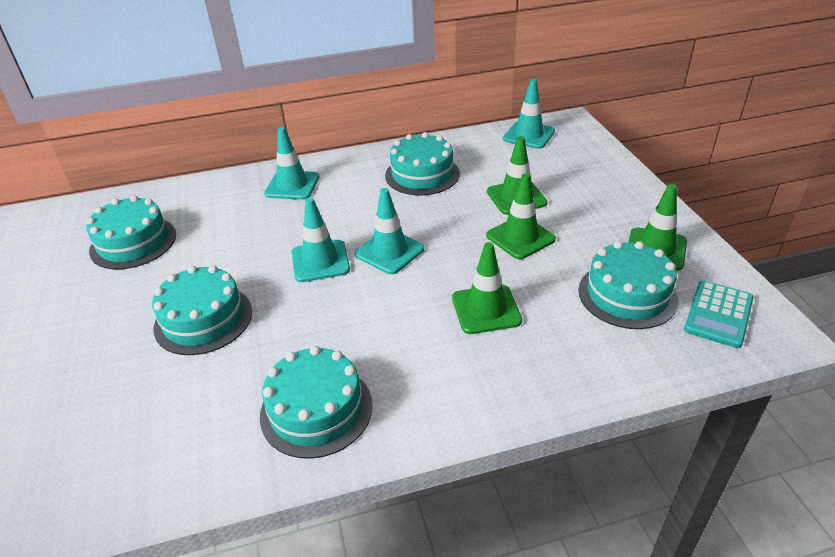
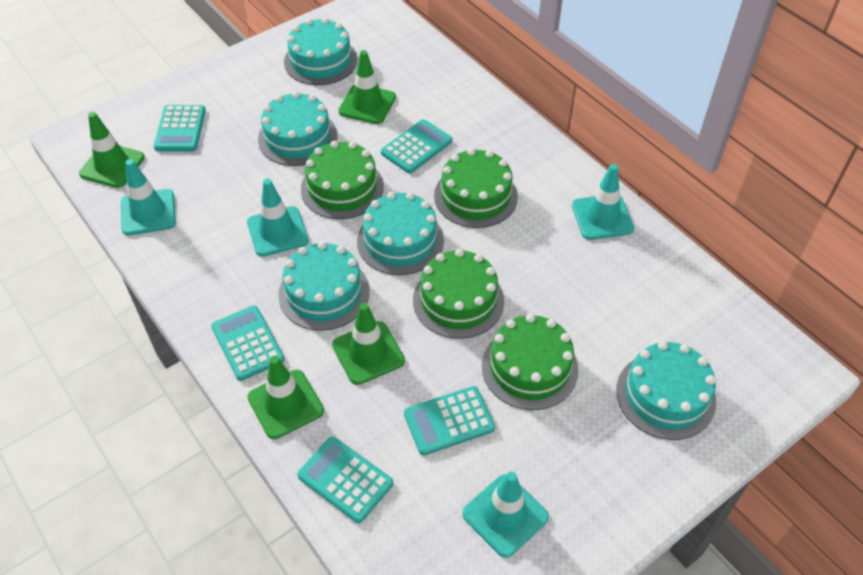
green cake: none = 0 -> [301,141,384,219] [413,249,504,339] [434,148,518,228] [482,314,579,410] = 4
turquoise calculator: [684,280,754,348] = 1 -> [154,105,206,152] [211,305,285,381] [297,437,393,523] [381,119,452,173] [404,386,495,456] = 5

